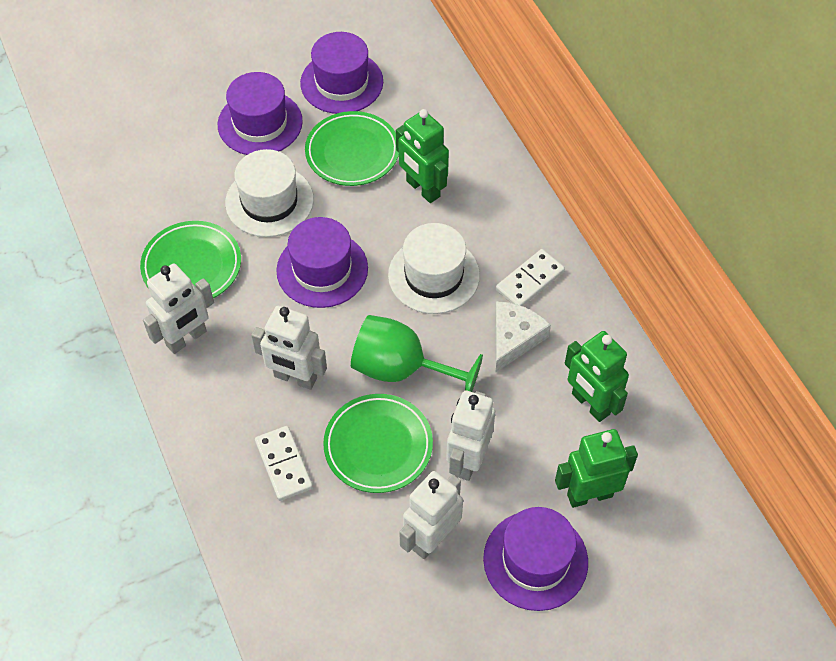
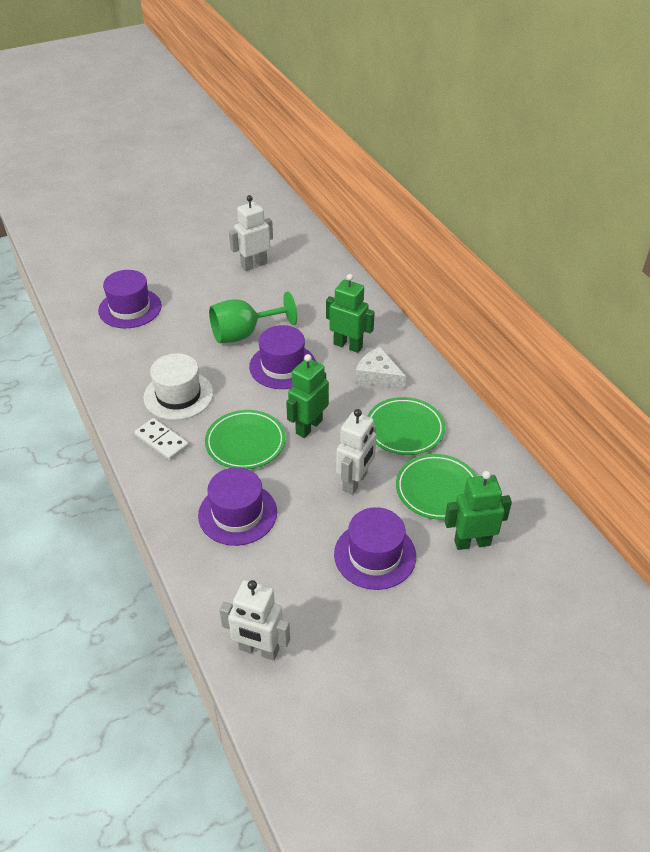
white domino: [255,426,313,501] [496,249,565,306] = 2 -> [134,418,189,460] = 1
white hat: [225,149,314,237] [388,223,480,314] = 2 -> [143,353,213,420] = 1
white robot: [143,263,214,354] [251,306,327,390] [399,471,463,559] [446,390,495,481] = 4 -> [219,580,290,661] [229,195,273,271] [336,409,376,495] = 3

